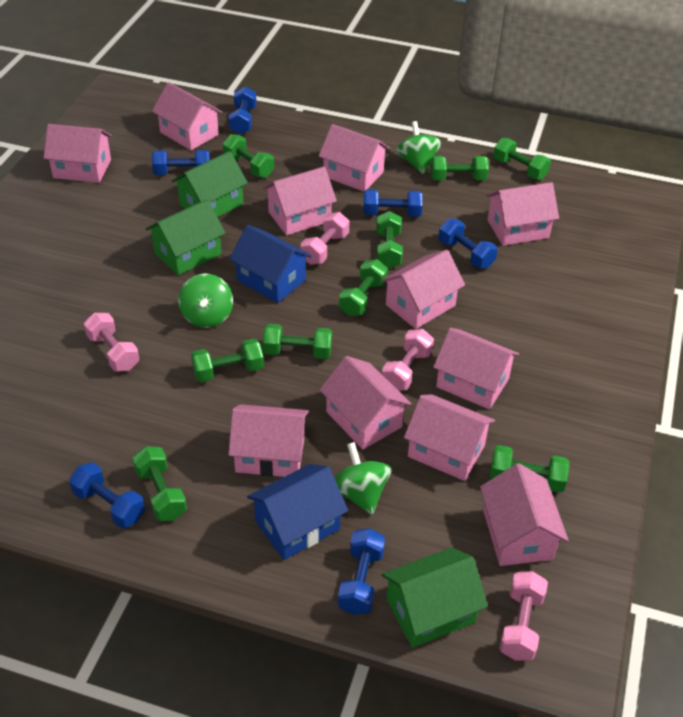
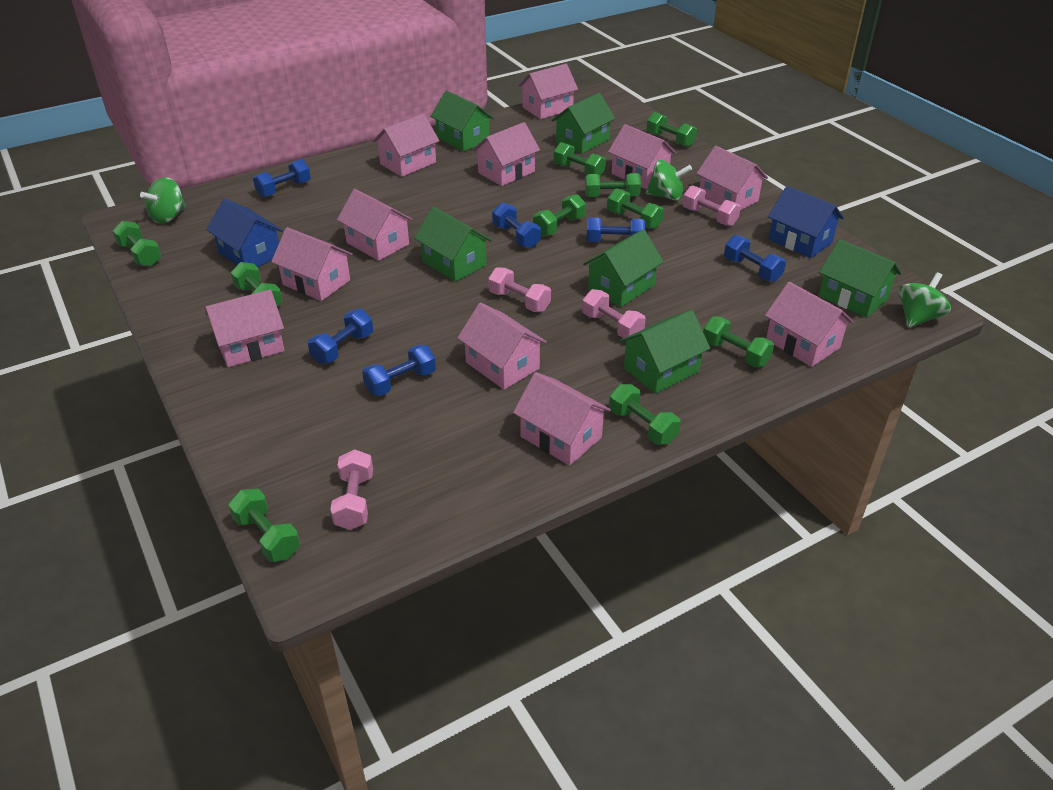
green dumbbell: [132,446,187,521] [191,339,264,382] [223,134,274,178] [263,324,332,359] [339,259,388,316] [376,211,403,269] [430,156,489,181] [490,445,570,493] [493,138,551,180] = 9 -> [113,221,161,266] [228,489,300,562] [230,262,282,307] [533,194,586,236] [554,142,606,177] [585,173,641,197] [607,188,664,229] [609,384,681,445] [646,112,697,147] [703,316,774,367] = 10
green house: [146,199,225,275] [172,151,248,217] [382,547,488,648] = 3 -> [414,207,492,282] [430,90,494,152] [551,93,615,154] [583,229,664,307] [620,310,710,394] [819,239,902,318] = 6

